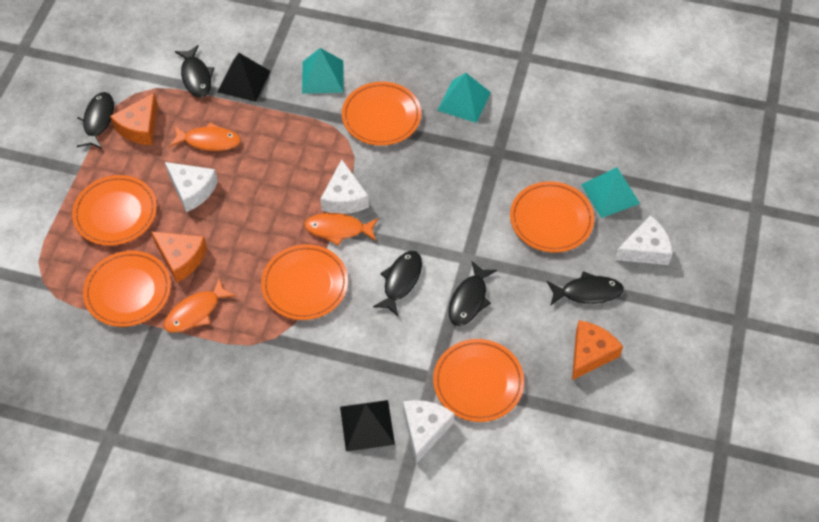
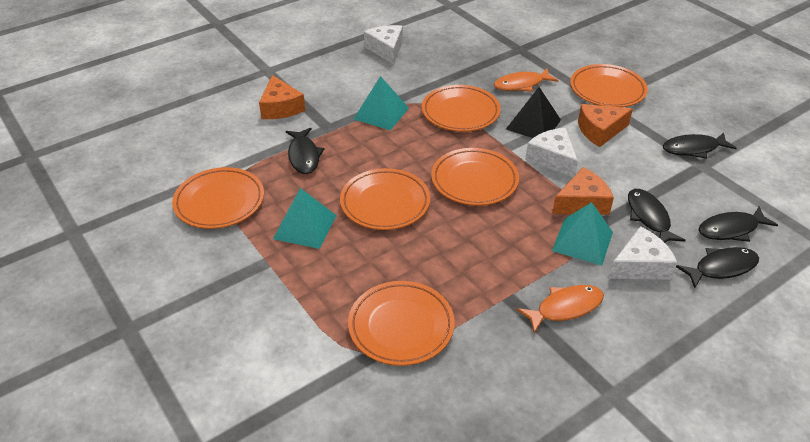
black pyramid: [217,53,270,102] [340,400,395,452] = 2 -> [506,87,561,138] = 1
orange fish: [164,278,236,333] [169,122,241,151] [304,213,378,246] = 3 -> [494,69,559,92] [517,285,604,333] = 2
white cheese: [165,162,218,212] [320,159,369,214] [403,400,455,464] [615,215,672,265] = 4 -> [364,25,403,64] [525,128,578,177] [608,226,677,280] = 3

